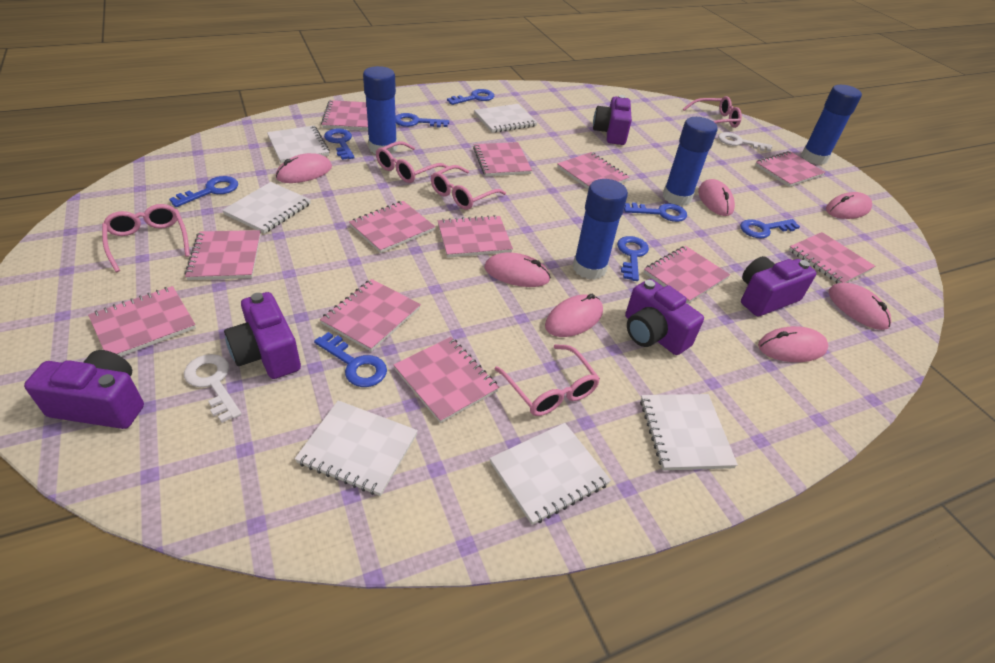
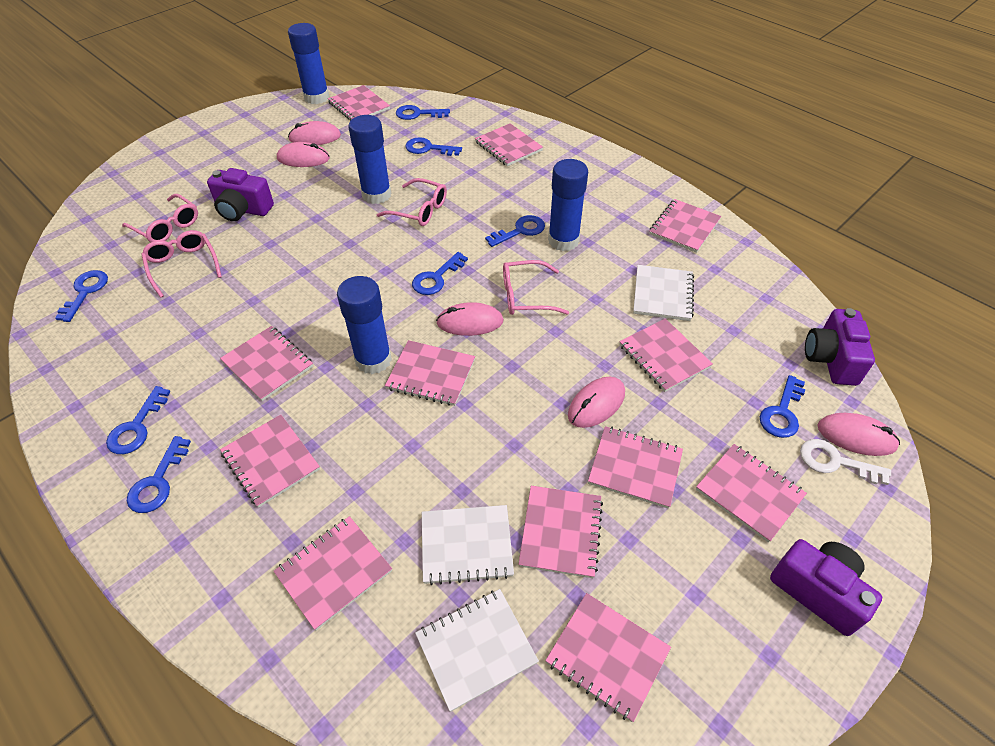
pink glasses: [102,204,190,272] [376,141,448,183] [431,165,506,210] [495,344,600,416] [683,96,742,128] = 5 -> [122,194,198,242] [141,230,222,298] [376,178,447,226] [503,260,569,315] = 4
pink mouse: [276,153,332,183] [485,252,551,287] [545,294,603,337] [698,179,735,216] [758,326,828,362] [826,192,872,219] [829,283,891,330] = 7 -> [277,142,330,167] [288,121,341,145] [436,302,504,336] [568,377,625,428] [817,413,900,456] = 5
purple camera: [24,350,144,429] [224,292,301,379] [593,95,632,145] [625,279,704,355] [741,256,816,316] = 5 -> [207,168,274,221] [770,539,882,636] [805,308,875,386] = 3
white key: [184,354,242,423] [718,132,772,152] = 2 -> [800,439,891,485] = 1
white notebook: [222,182,311,234] [267,126,330,163] [295,400,418,496] [474,104,538,133] [490,423,611,525] [640,394,738,470] = 6 -> [415,589,539,712] [422,505,514,585] [633,265,694,321] = 3

